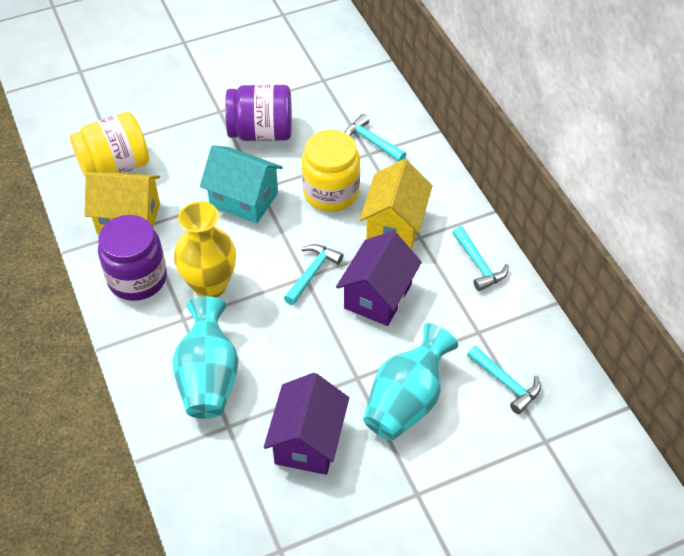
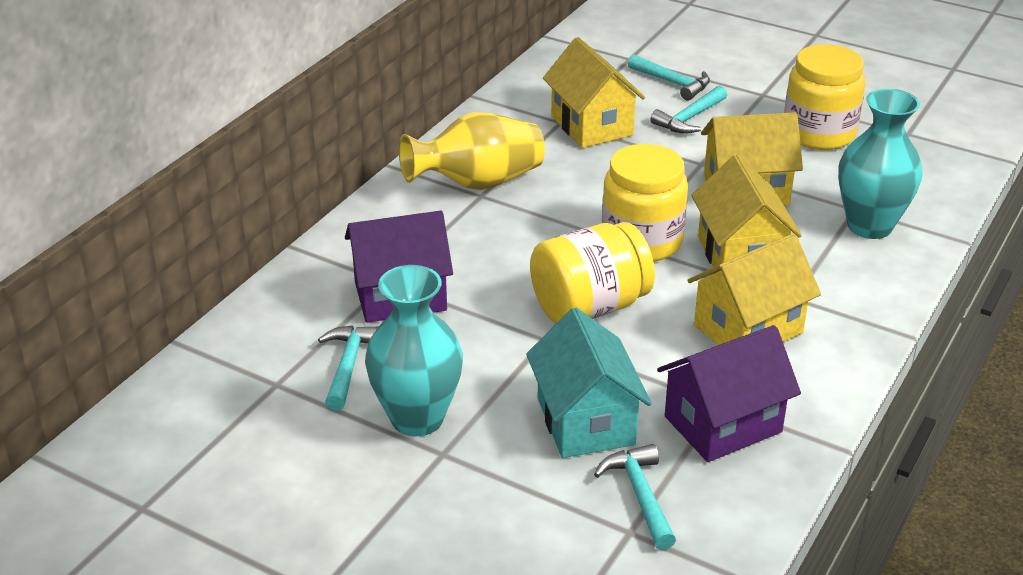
purple jar: [98,215,167,301] [225,85,292,141] = 2 -> none = 0
yellow house: [85,171,160,234] [360,159,433,250] = 2 -> [543,37,645,148] [687,233,821,345] [691,155,802,273] [701,112,803,205] = 4
yellow jar: [70,112,149,178] [302,130,360,212] = 2 -> [530,222,655,324] [602,144,688,262] [784,44,866,150] = 3

